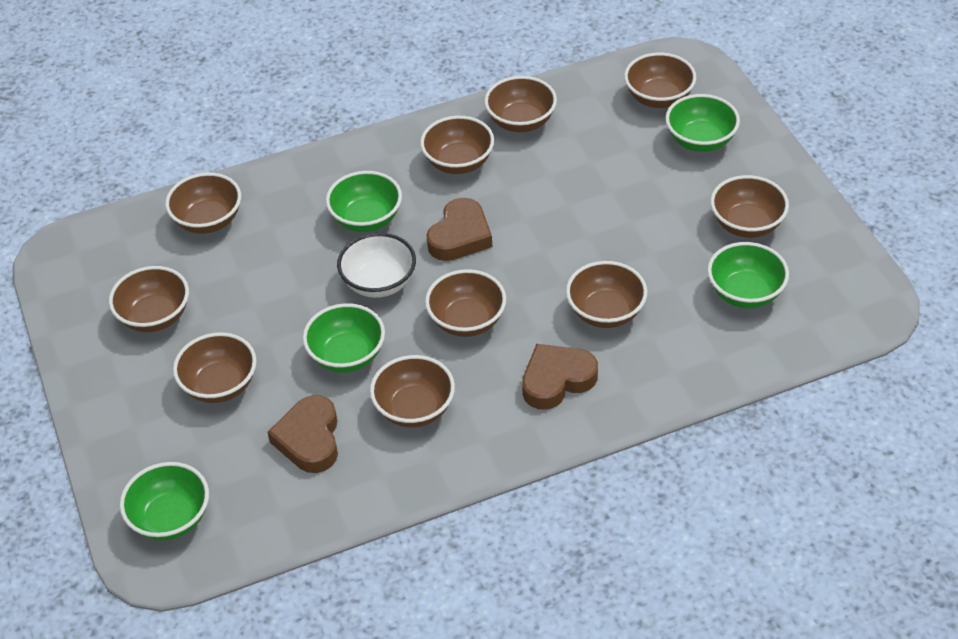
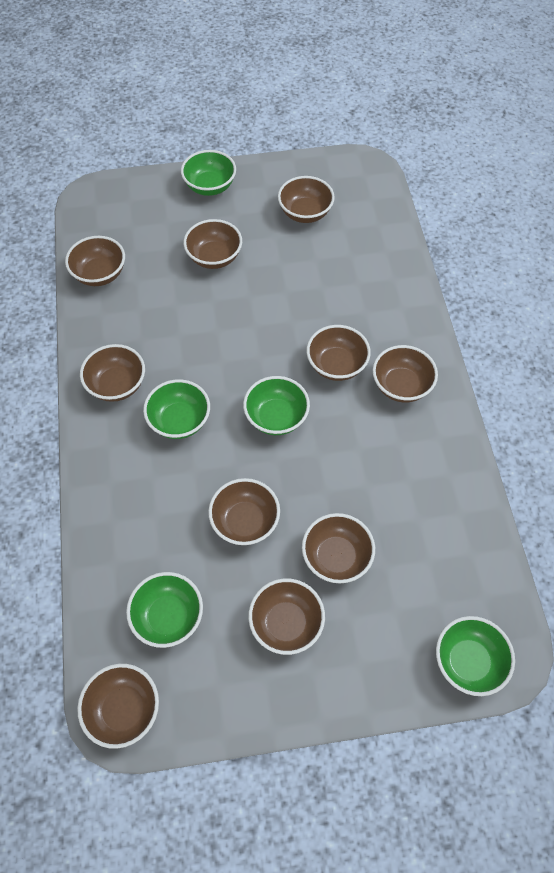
brown heart: [268,395,338,473] [427,198,492,261] [522,344,598,410] = 3 -> none = 0
white bowl: [337,233,416,298] = 1 -> none = 0

